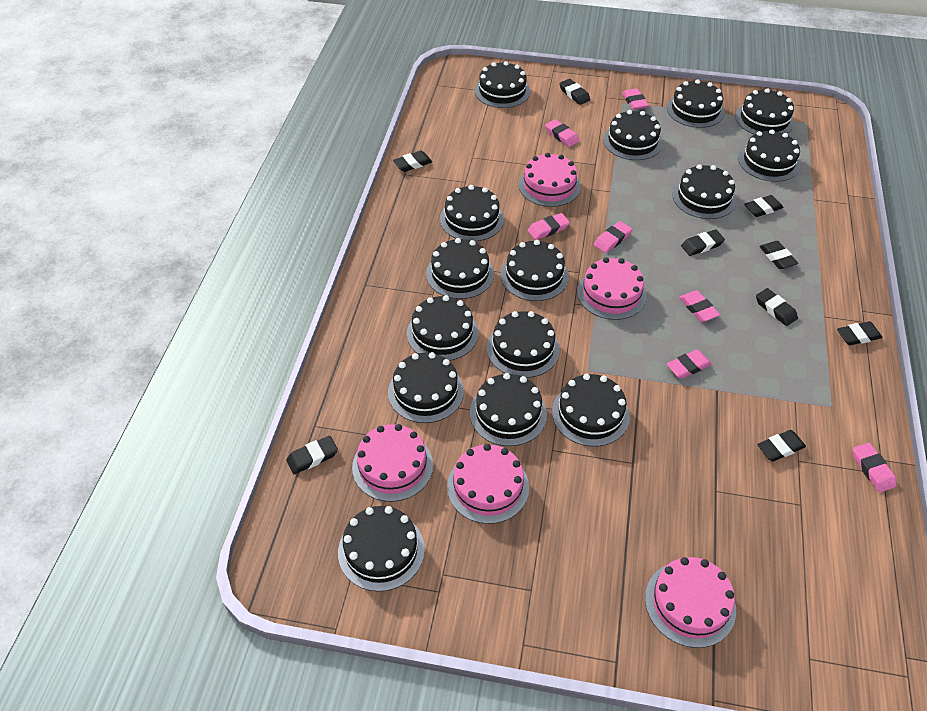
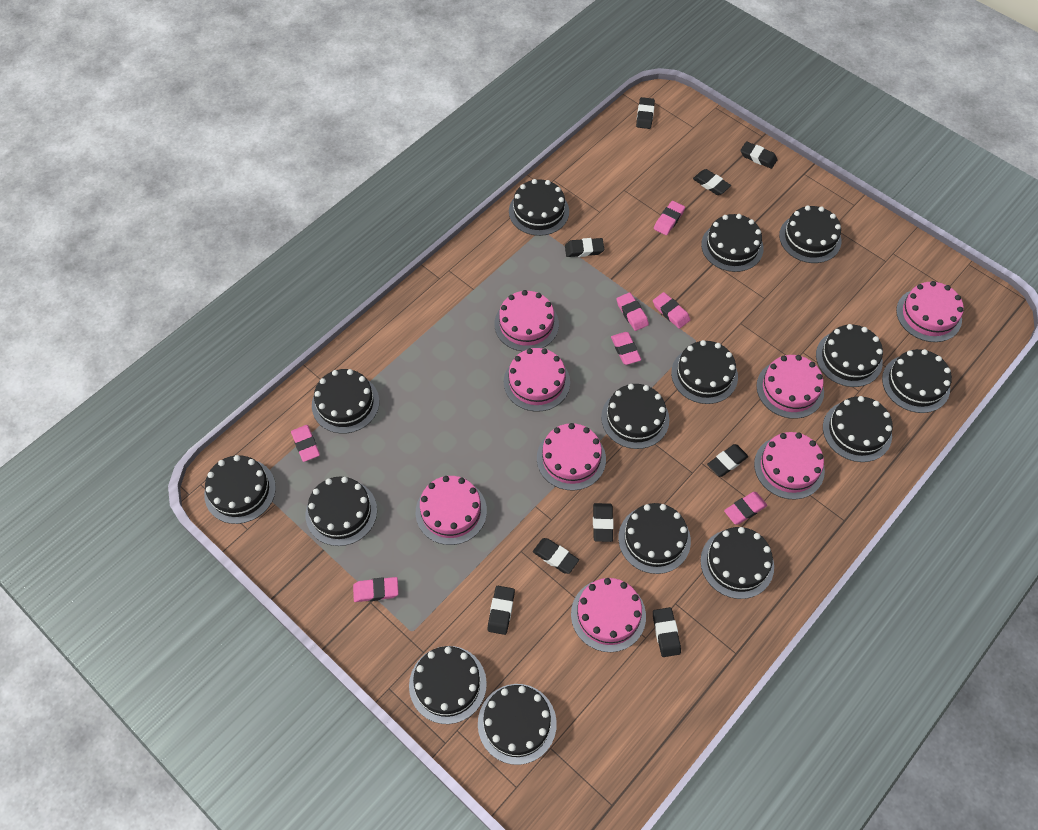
pink cake: [352,424,433,502] [447,444,529,524] [519,153,581,207] [577,257,647,320] [645,557,736,648] = 5 -> [416,476,487,545] [494,290,559,351] [504,348,570,412] [537,423,606,491] [571,578,646,652] [754,432,825,500] [756,355,824,419] [896,281,964,342] = 8

